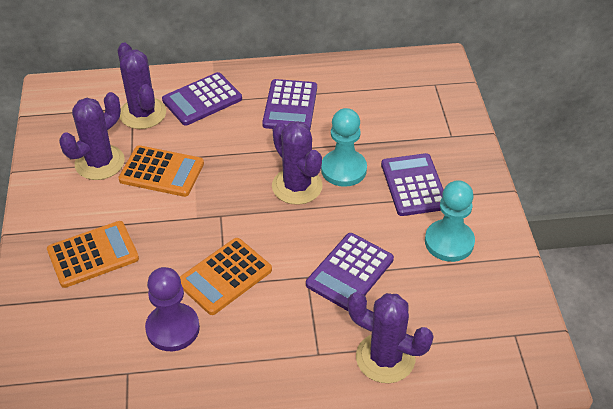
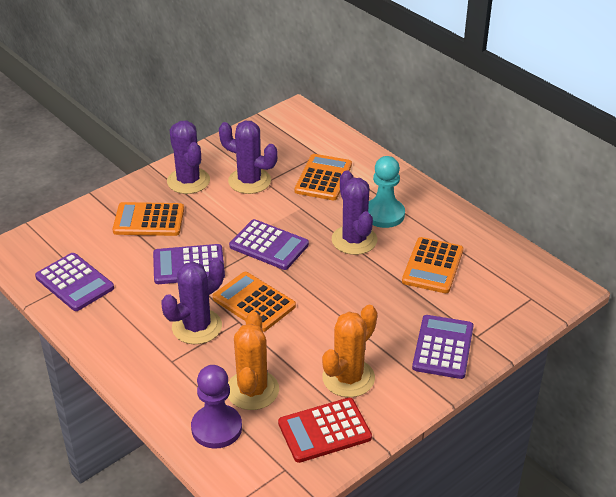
orange cactus: none = 0 -> [228,312,279,410] [322,305,377,397] = 2
orange calculator: [47,221,139,288] [118,145,204,197] [180,238,272,315] = 3 -> [113,202,184,236] [213,272,296,332] [295,154,352,200] [402,237,463,293] = 4
red calculator: none = 0 -> [278,398,372,463] = 1
turquoise pawn: [321,108,367,187] [425,180,475,262] = 2 -> [368,156,405,228] = 1

